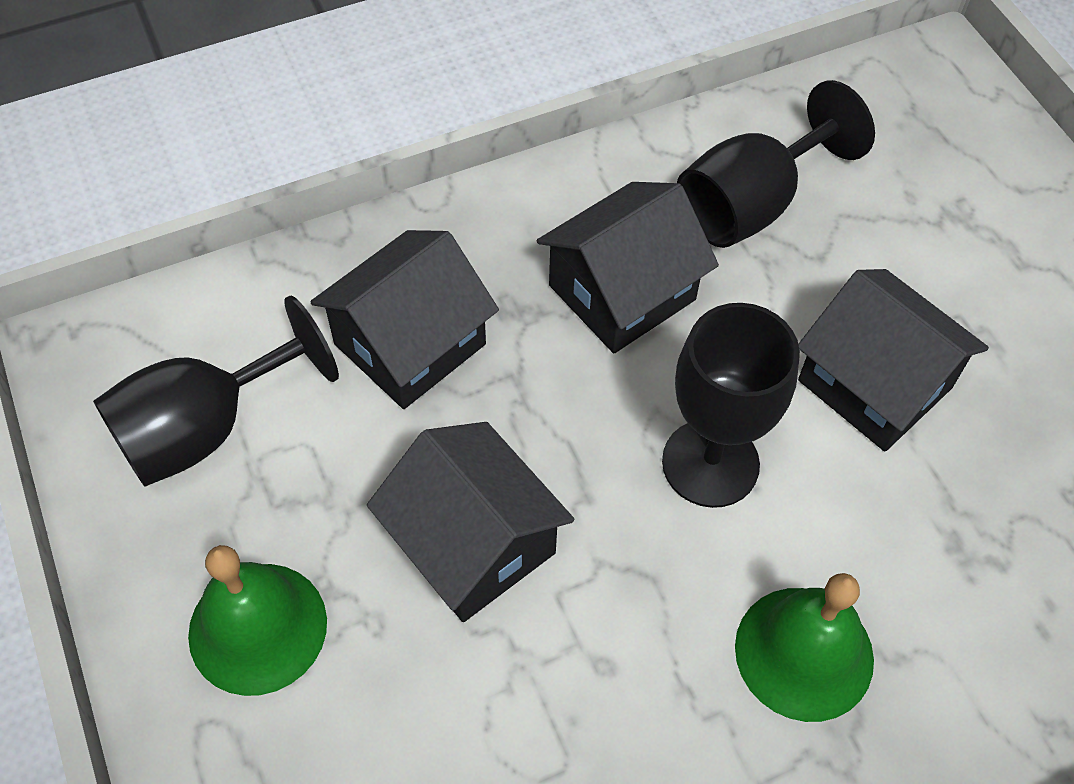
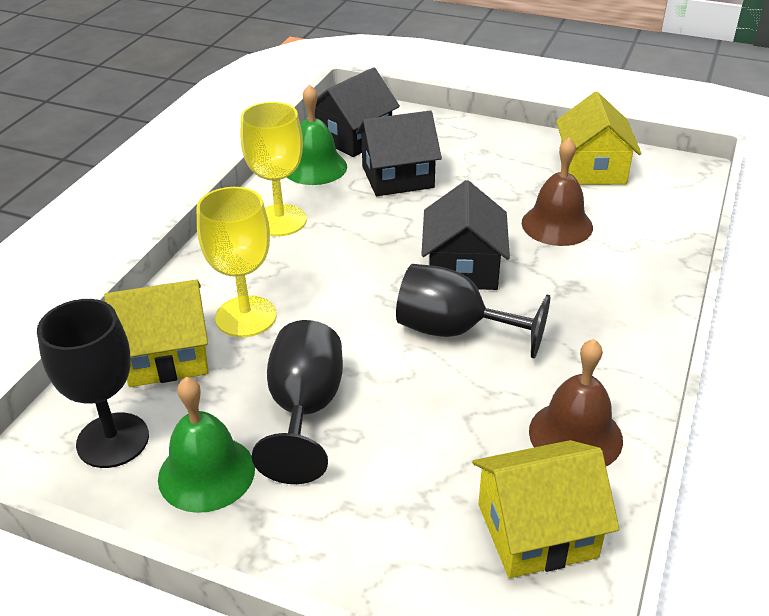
black house: [310,230,499,409] [367,422,574,622] [536,182,719,353] [798,269,989,452] = 4 -> [315,67,400,157] [356,111,442,196] [421,180,510,290] = 3
brown bell: none = 0 -> [522,137,593,246] [529,339,623,466] = 2
yellow goblet: none = 0 -> [197,187,277,337] [240,102,307,236] = 2
yellow house: none = 0 -> [104,280,209,387] [472,440,619,578] [556,92,642,185] = 3

